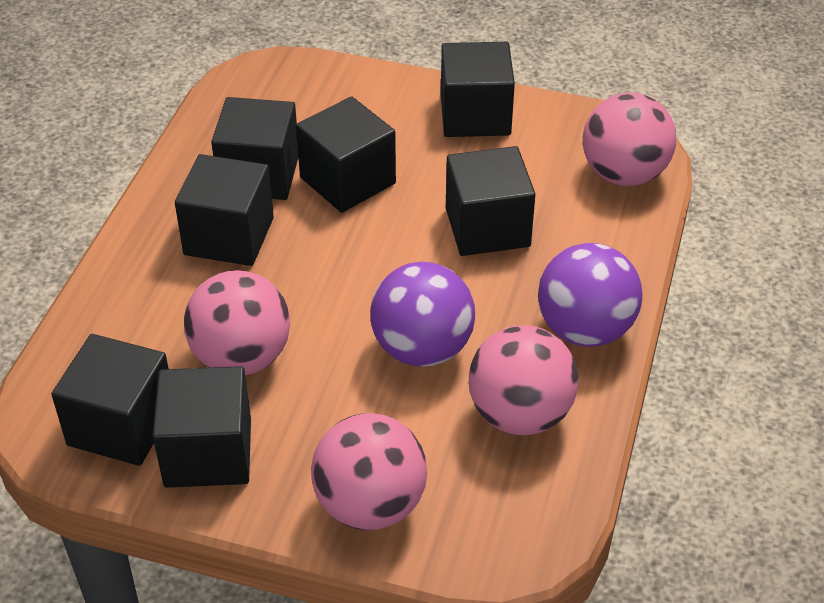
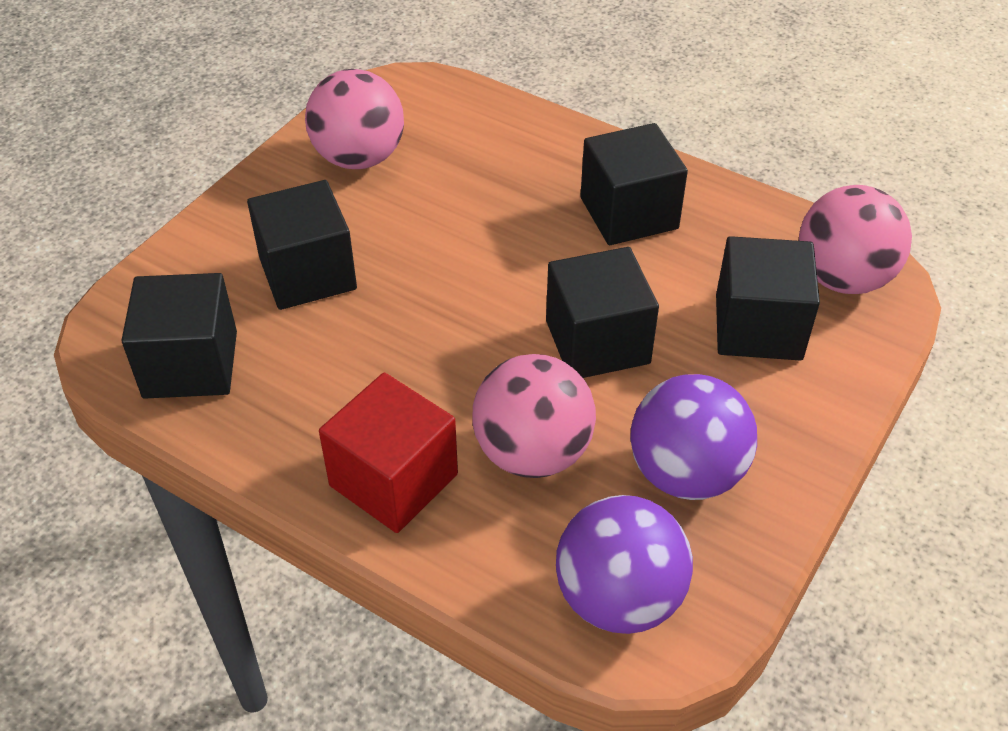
black cube: [51,334,169,466] [153,366,251,488] [175,154,274,266] [211,97,298,200] [296,96,396,213] [441,42,515,137] [446,146,535,256] = 7 -> [122,273,237,399] [247,180,357,310] [546,247,659,378] [580,123,688,245] [716,236,820,361] = 5
pink ball: [184,270,290,375] [311,413,427,530] [469,325,578,435] [583,92,676,186] = 4 -> [305,69,404,169] [472,354,596,478] [799,185,912,294] = 3
red cube: none = 0 -> [319,372,458,533] = 1

